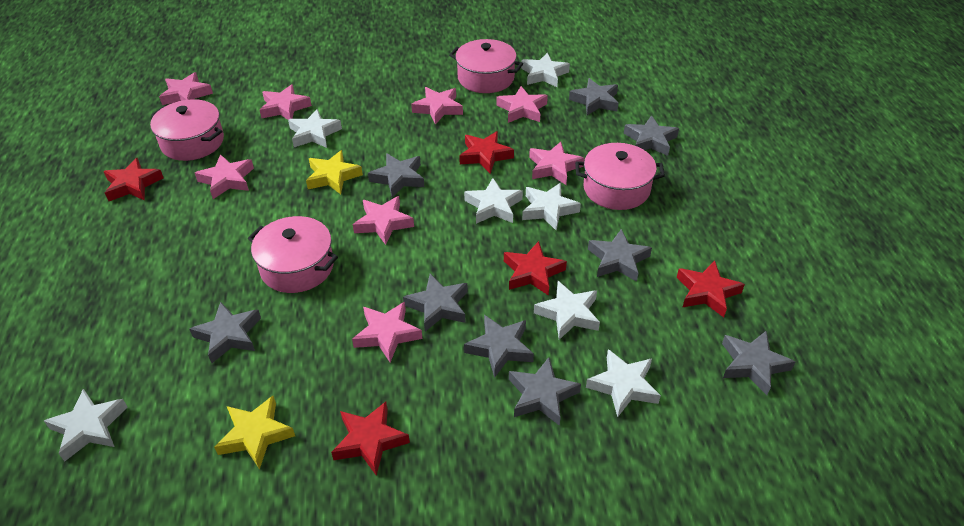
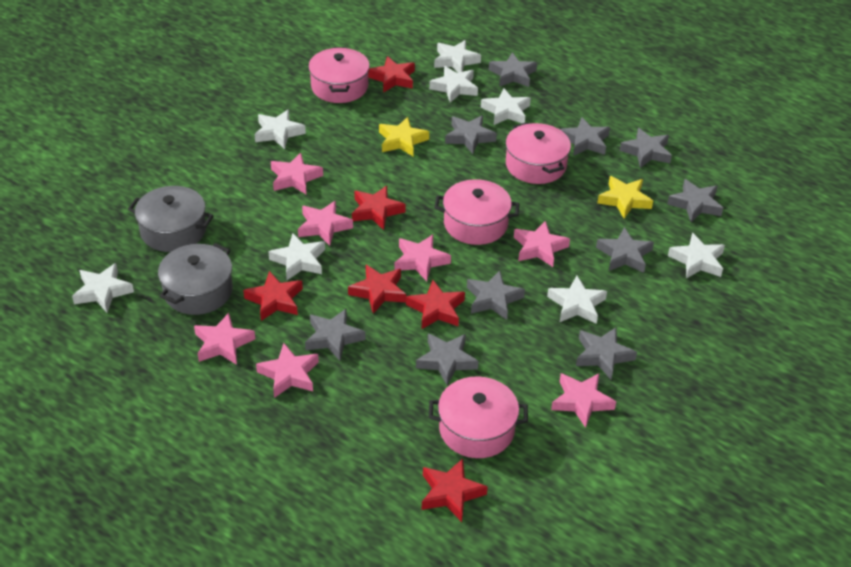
grey pot: none = 0 -> [128,186,214,252] [158,243,233,315] = 2
grey star: [189,302,261,363] [368,153,424,198] [403,274,468,332] [464,315,534,378] [509,357,581,426] [569,78,618,115] [588,229,652,282] [624,115,679,156] [722,331,795,395] = 9 -> [305,309,366,361] [416,333,479,386] [445,115,497,154] [467,270,525,320] [489,52,537,87] [560,117,610,156] [576,327,637,379] [596,227,654,273] [620,128,672,168] [667,179,723,222] = 10
pink star: [159,72,213,105] [195,154,254,199] [260,84,312,120] [352,302,422,362] [353,196,414,245] [411,87,463,125] [497,86,548,123] [529,141,584,185] = 8 -> [194,313,255,365] [256,343,319,398] [271,153,323,194] [298,201,353,246] [394,234,451,281] [514,221,570,267] [551,373,616,428] = 7
red star: [103,158,164,201] [331,402,410,476] [459,131,514,174] [504,241,567,296] [677,261,745,317] = 5 -> [243,271,303,321] [348,265,406,314] [352,186,406,230] [368,56,415,93] [406,280,465,329] [422,459,488,522] = 6
white star: [44,389,128,462] [288,109,342,148] [464,178,523,224] [521,53,570,87] [522,183,581,231] [534,281,600,340] [586,349,661,417] = 7 -> [72,263,134,312] [254,109,306,149] [268,233,325,280] [429,66,478,103] [434,40,481,73] [481,88,531,125] [547,276,607,324] [668,233,725,279] = 8

